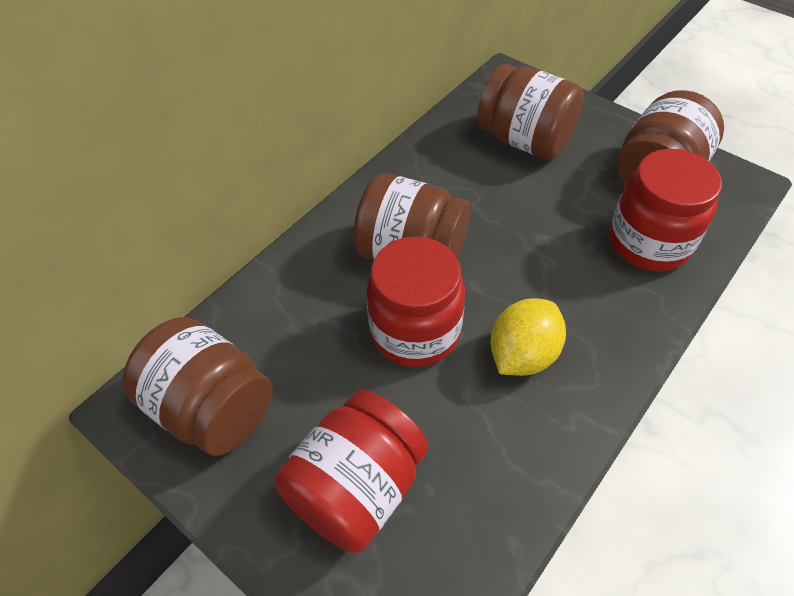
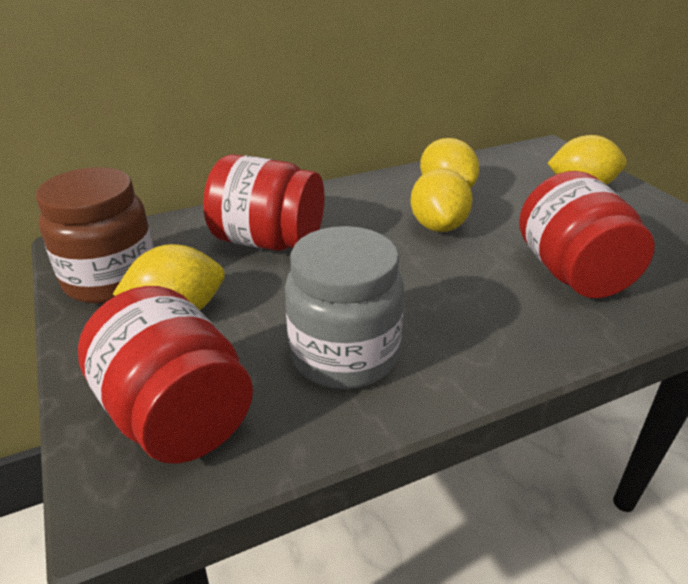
brown jar: [123,317,272,456] [353,173,471,260] [477,64,584,159] [617,90,724,185] = 4 -> [36,167,154,304] = 1
grey jar: none = 0 -> [285,226,404,389] = 1
yellow lemon: [490,298,566,376] = 1 -> [113,244,225,310] [411,168,472,232] [420,138,479,188] [547,135,627,185] = 4

